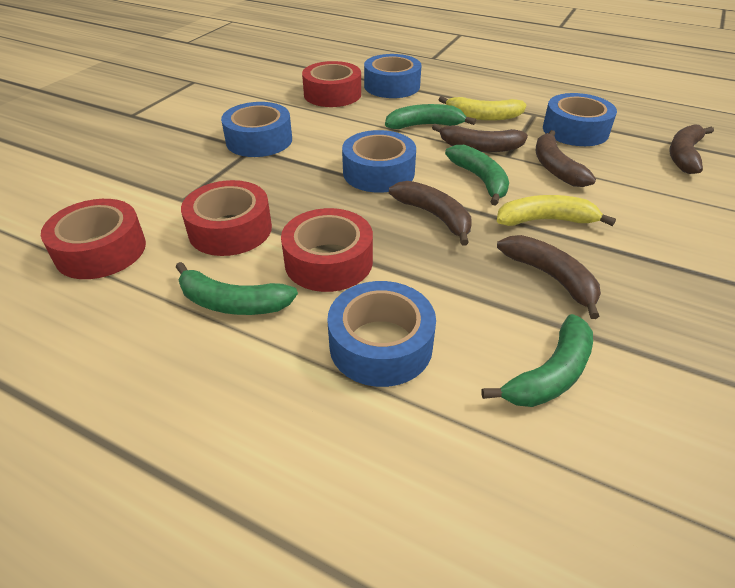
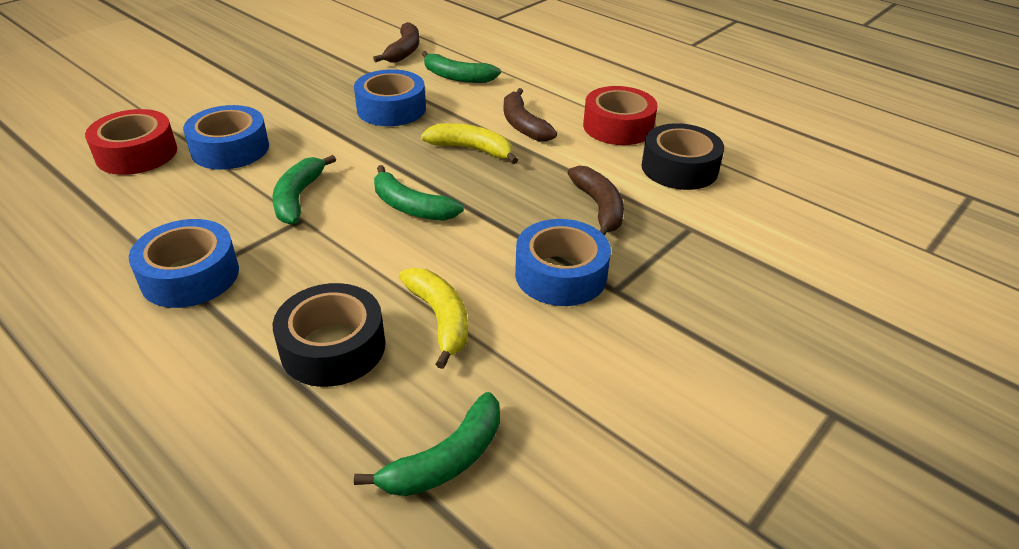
black tape: none = 0 -> [273,283,385,387] [641,123,724,190] = 2
blue tape: [221,102,292,157] [327,281,436,387] [342,130,416,193] [364,54,422,98] [543,93,617,146] = 5 -> [129,219,239,308] [183,105,269,170] [354,69,426,126] [515,219,611,306] = 4
brown banana: [389,181,471,245] [432,123,528,152] [497,235,601,319] [536,130,596,187] [670,124,714,174] = 5 -> [373,22,419,63] [504,88,557,141] [567,166,624,236] = 3
red tape: [41,199,146,279] [181,180,272,256] [281,208,373,292] [302,61,361,107] = 4 -> [85,109,177,175] [583,86,658,145] = 2

